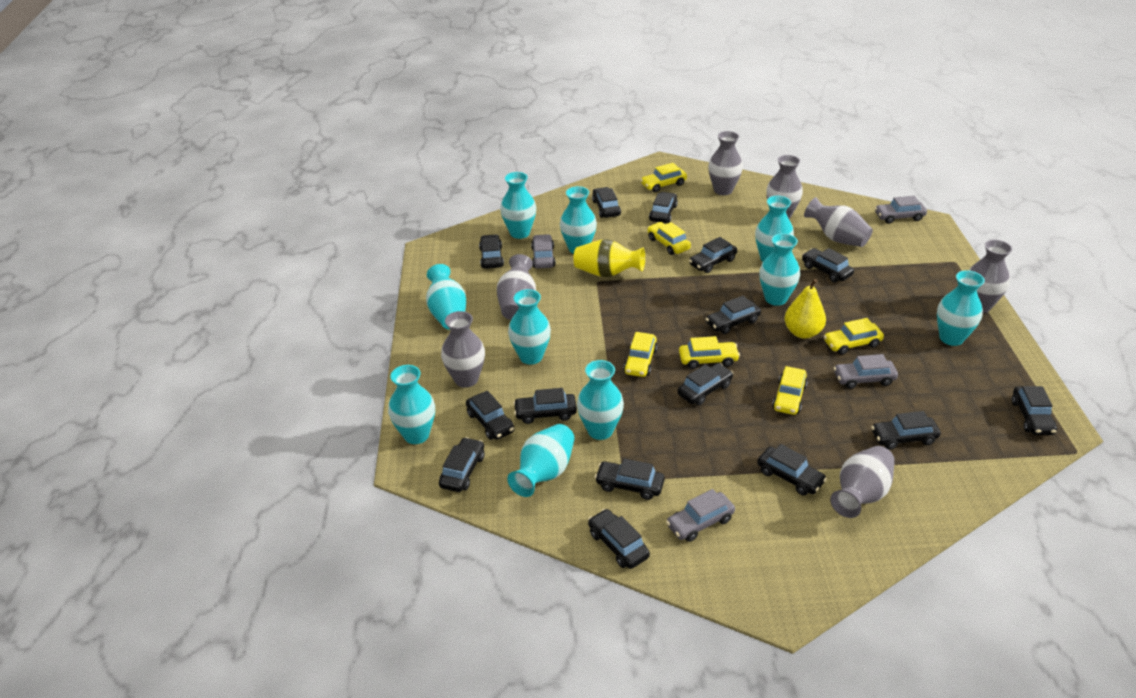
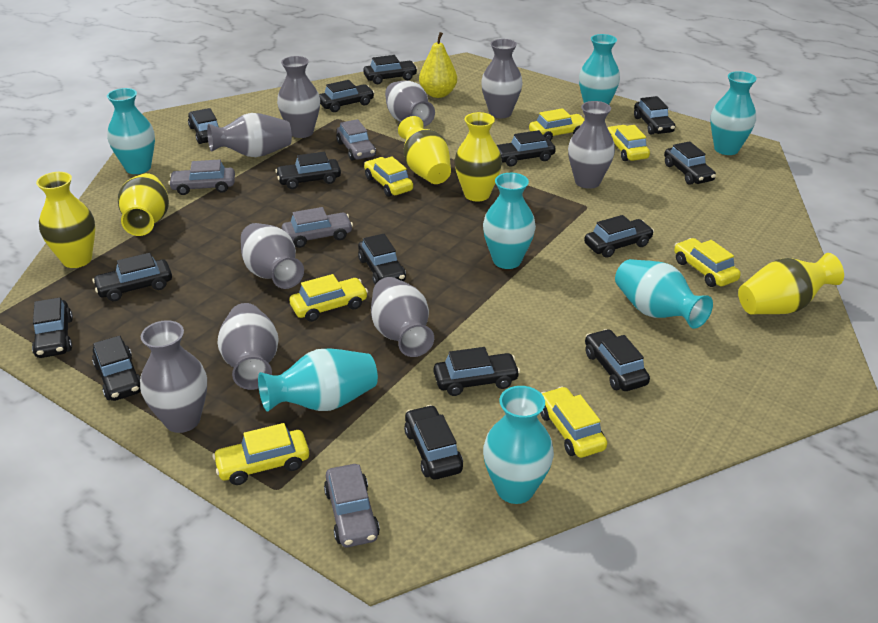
grey vase: [441,311,485,388] [497,254,536,320] [708,131,743,195] [766,155,803,219] [804,197,873,247] [830,446,895,518] [969,240,1012,313] = 7 -> [140,320,207,433] [207,113,292,157] [217,303,279,390] [241,223,304,289] [277,56,320,138] [371,277,434,357] [385,80,435,127] [481,39,523,118] [568,101,615,189] = 9
turquoise vase: [388,365,435,444] [426,264,466,330] [500,172,536,239] [507,424,575,497] [508,289,551,365] [560,186,597,254] [577,360,624,440] [755,196,794,262] [759,233,800,306] [937,270,985,346] = 10 -> [107,88,155,174] [258,348,378,412] [483,173,536,269] [483,386,554,504] [579,34,620,105] [615,259,713,329] [711,71,757,155] = 7
yellow car: [624,332,658,377] [641,163,687,192] [647,222,691,255] [679,336,740,369] [772,366,808,415] [824,318,884,355] = 6 -> [212,423,309,485] [289,274,368,322] [364,156,413,197] [529,108,585,141] [540,386,607,458] [608,125,650,161] [674,238,741,287] = 7
yellow vase: [574,239,645,277] = 1 -> [36,172,95,268] [118,173,169,236] [398,116,451,184] [455,112,502,201] [738,253,844,314] = 5

